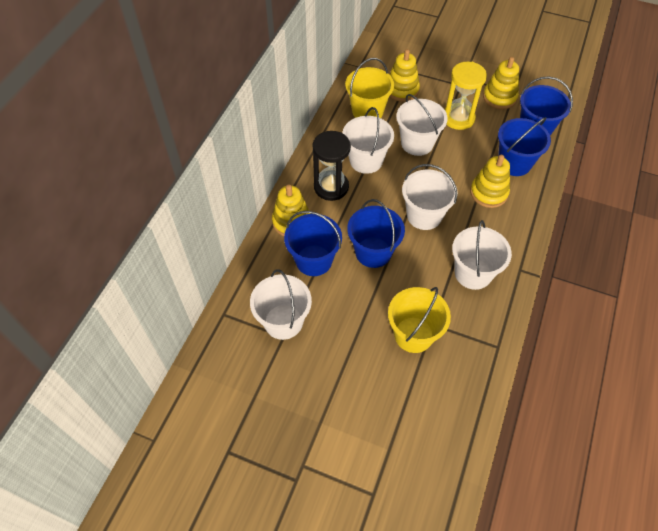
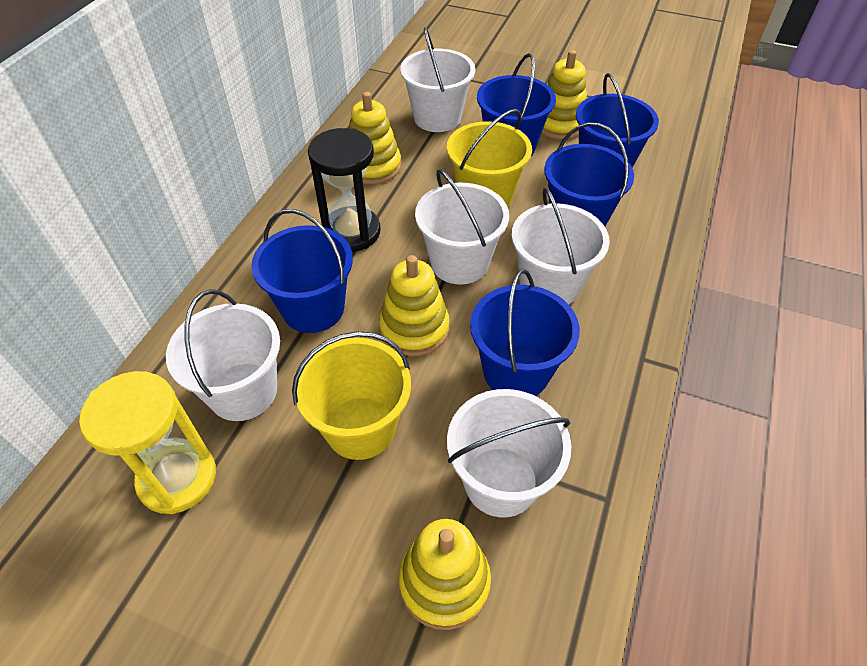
blue bucket: [284,211,342,276] [347,199,405,268] [498,117,551,176] [520,76,573,135] = 4 -> [251,209,353,333] [470,269,580,396] [477,53,556,156] [544,122,634,226] [576,73,659,168] = 5

